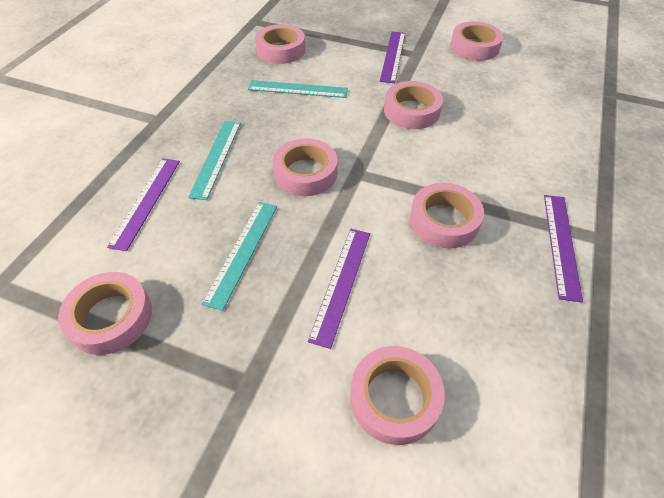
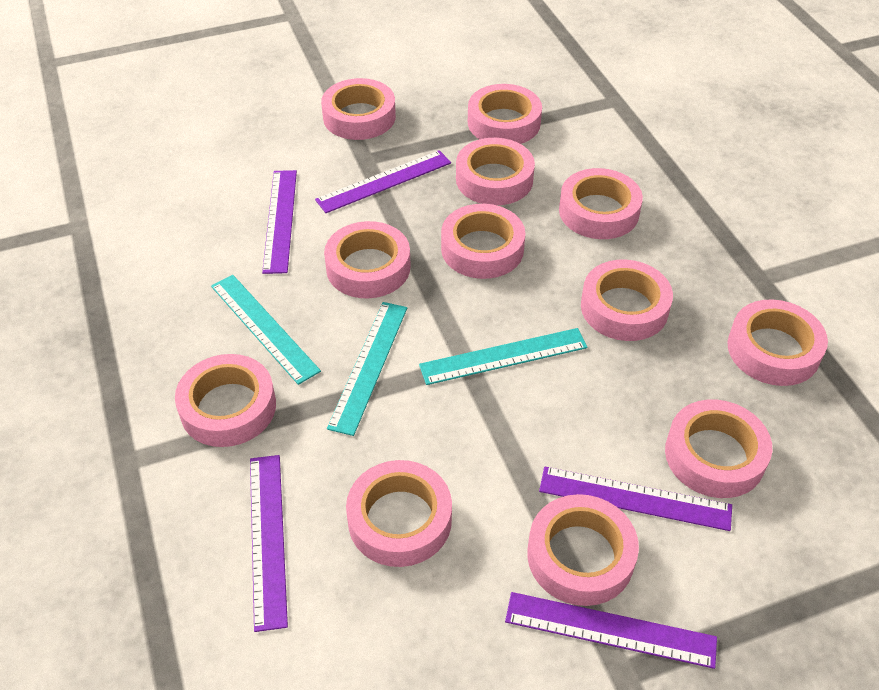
pink tape: [58,272,152,355] [255,24,305,64] [272,138,338,196] [350,346,445,445] [384,81,443,129] [410,183,484,248] [450,21,504,61] = 7 -> [175,354,276,447] [321,78,396,140] [324,221,411,298] [346,460,452,567] [441,204,525,279] [456,138,535,205] [468,84,542,144] [527,494,639,606] [559,168,643,239] [581,260,673,341] [665,400,772,498] [728,299,828,386] = 12
purple ruler: [107,158,180,251] [308,229,370,349] [380,32,405,83] [544,195,583,303] = 4 -> [250,455,288,632] [262,170,297,274] [315,150,451,213] [505,592,717,669] [539,467,732,531] = 5

